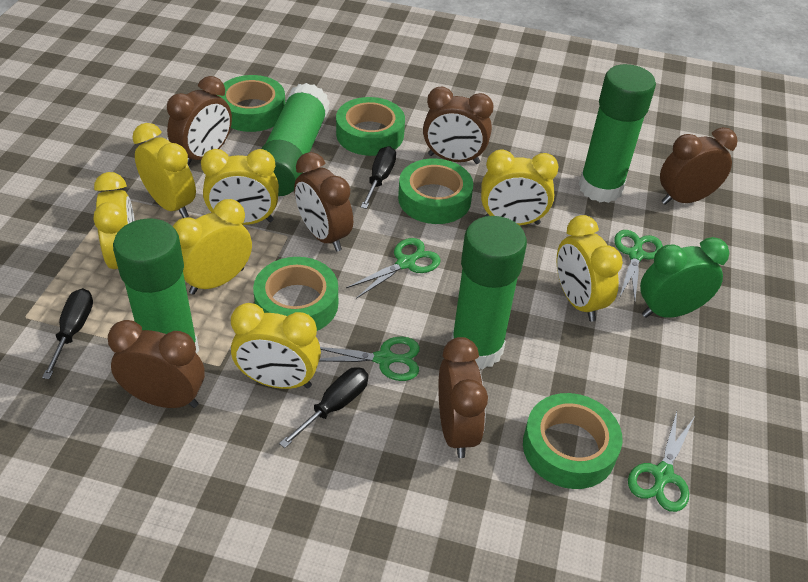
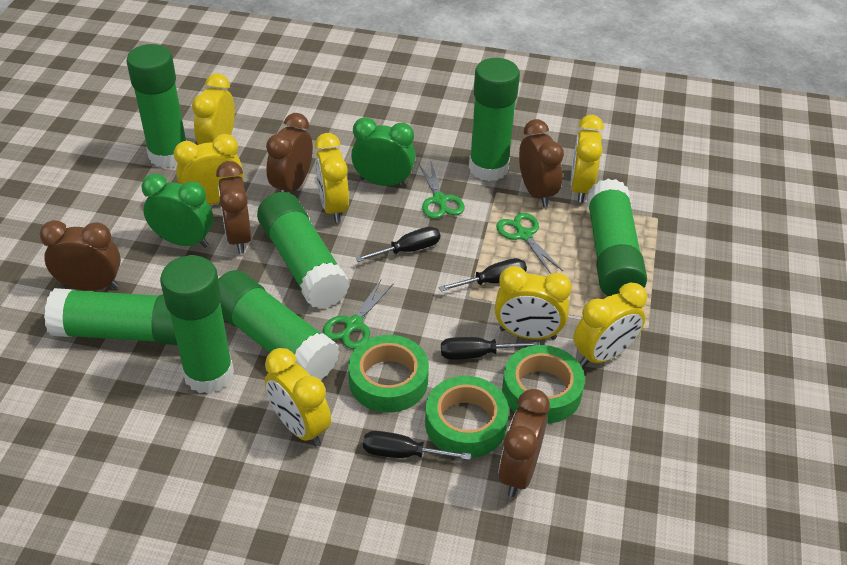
black screwdriver: [42,288,93,379] [279,367,368,448] [361,146,396,209] = 3 -> [355,227,440,262] [363,431,471,460] [439,258,527,292] [441,337,539,360] = 4
brown clock: [108,320,205,408] [167,76,232,166] [294,152,353,252] [423,87,493,164] [438,337,488,458] [660,127,738,205] = 6 -> [40,220,121,291] [216,161,252,254] [266,113,313,192] [498,389,550,497] [519,119,564,207] = 5
green clock: [640,237,729,318] = 1 -> [142,174,213,248] [351,117,416,187] = 2
green glue stick: [113,218,199,355] [261,83,330,196] [451,216,527,369] [579,64,656,203] = 4 -> [44,288,177,345] [127,44,187,168] [160,255,234,394] [218,270,340,380] [257,192,350,309] [469,58,520,181] [586,179,647,296] = 7
green scissors: [319,337,420,381] [346,238,441,299] [614,230,663,301] [628,411,694,512] = 4 -> [323,280,394,349] [418,162,465,219] [496,213,563,274] = 3
green tape: [218,75,285,132] [253,257,338,331] [336,97,405,156] [398,159,473,224] [523,393,623,489] = 5 -> [348,335,429,413] [425,376,509,458] [502,345,585,423] = 3

